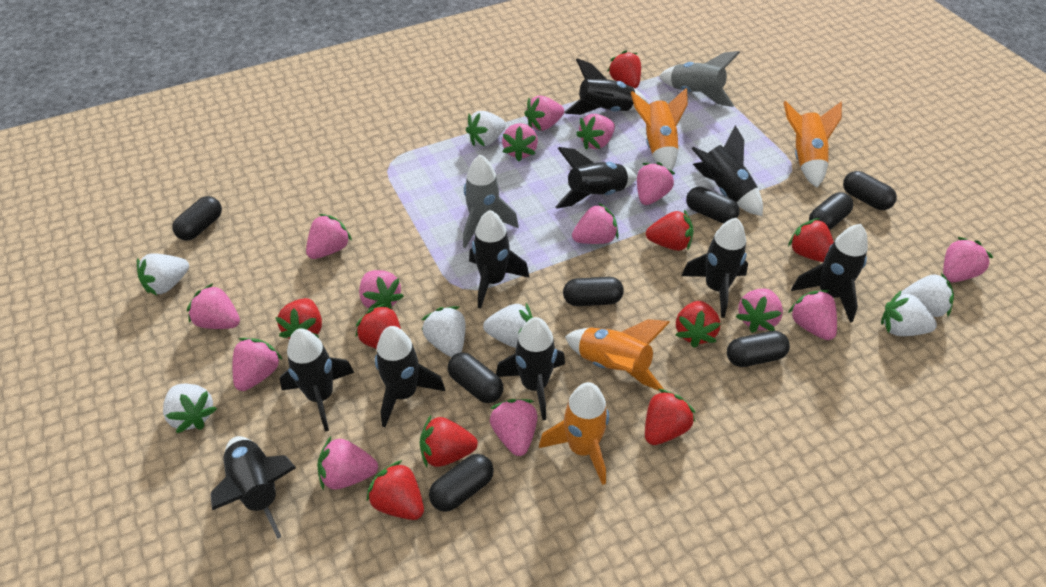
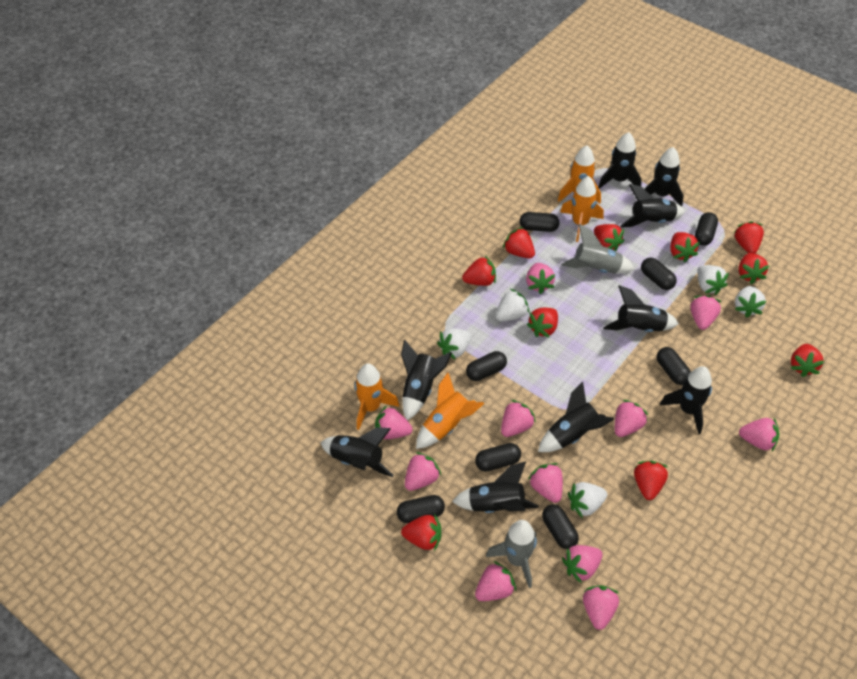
black rocket: [211,436,296,539] [279,328,354,431] [375,326,445,427] [469,210,530,309] [496,317,565,420] [555,147,637,209] [564,58,648,115] [682,218,748,318] [691,125,763,216] [791,224,868,323] = 10 -> [321,427,394,477] [401,340,452,420] [452,461,539,513] [538,382,614,452] [598,132,642,189] [603,285,679,332] [620,184,685,227] [645,147,684,207] [660,366,712,434] = 9
pink strawberry: [187,283,240,329] [232,338,283,391] [306,214,352,259] [317,437,378,490] [359,270,404,310] [490,399,537,456] [502,123,538,162] [524,96,564,131] [572,203,618,244] [576,114,615,149] [637,162,675,205] [736,289,783,333] [788,290,837,340] [943,237,994,282] = 14 -> [375,405,413,439] [405,452,441,491] [475,561,516,601] [501,400,536,437] [526,263,555,294] [528,463,563,503] [562,545,603,583] [583,585,619,630] [615,400,648,437] [690,295,721,330] [739,418,779,451] = 11
red strawberry: [275,298,322,339] [356,303,401,349] [367,460,424,520] [420,415,478,467] [607,50,641,88] [645,389,695,445] [646,210,694,251] [676,301,721,348] [788,218,834,262] = 9 -> [401,515,441,551] [462,256,496,286] [503,227,535,258] [526,308,558,338] [594,224,624,251] [634,461,668,500] [670,232,700,262] [733,221,764,254] [738,253,769,284] [791,344,824,377] = 10
white strawberry: [137,253,189,296] [163,384,217,433] [422,306,465,357] [466,111,506,146] [483,303,533,348] [881,291,937,336] [901,273,954,317] = 7 -> [437,328,471,360] [496,289,529,321] [568,482,607,518] [697,265,729,295] [735,286,766,318] = 5

